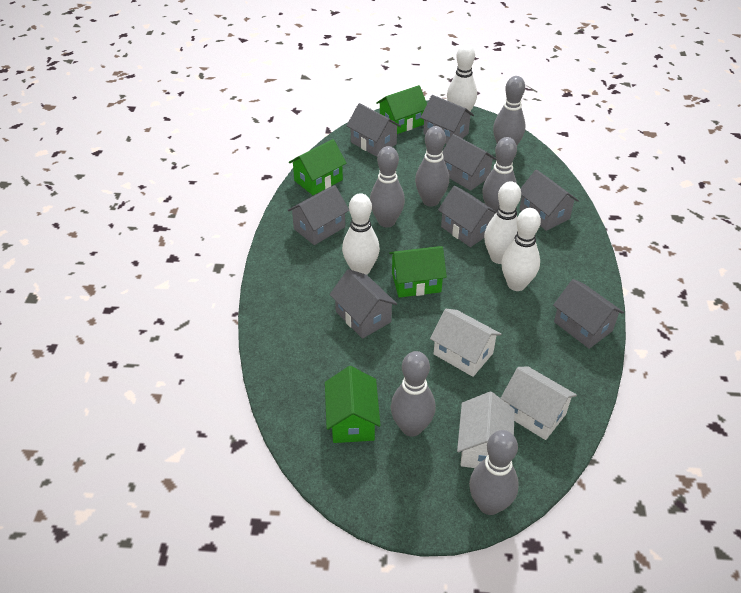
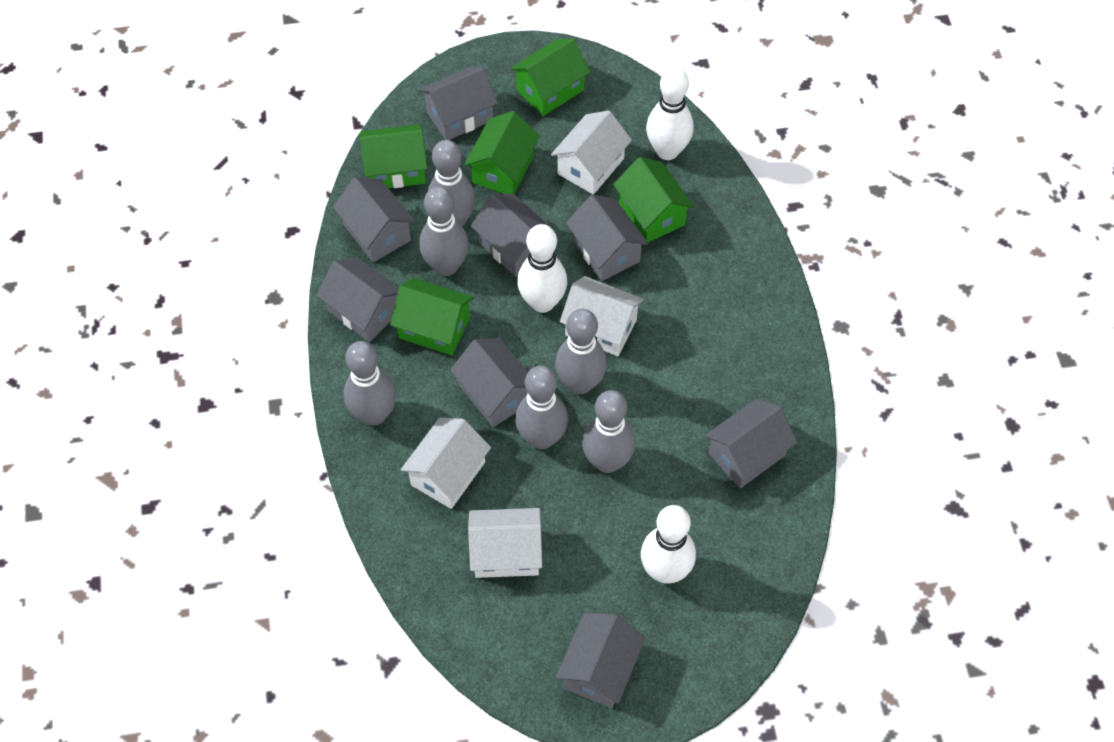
green house: [289,139,346,195] [325,366,380,443] [376,85,427,134] [389,246,447,298] = 4 -> [360,124,427,188] [390,278,474,356] [464,111,540,194] [510,38,591,116] [613,157,694,242] = 5
white bowling pin: [342,193,380,275] [447,44,477,111] [484,181,521,264] [501,208,541,291] = 4 -> [517,224,567,313] [641,505,696,584] [646,67,694,160] = 3
white house: [430,309,501,377] [457,392,515,468] [501,366,577,440] = 3 -> [401,418,491,509] [468,508,542,578] [551,110,632,195] [560,276,644,356] = 4

